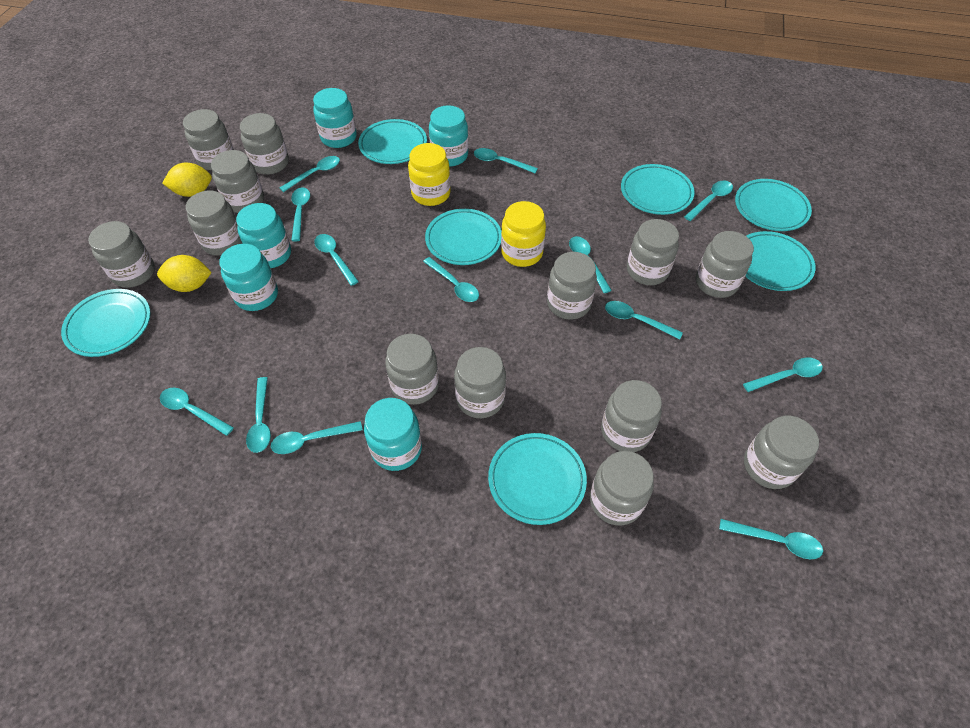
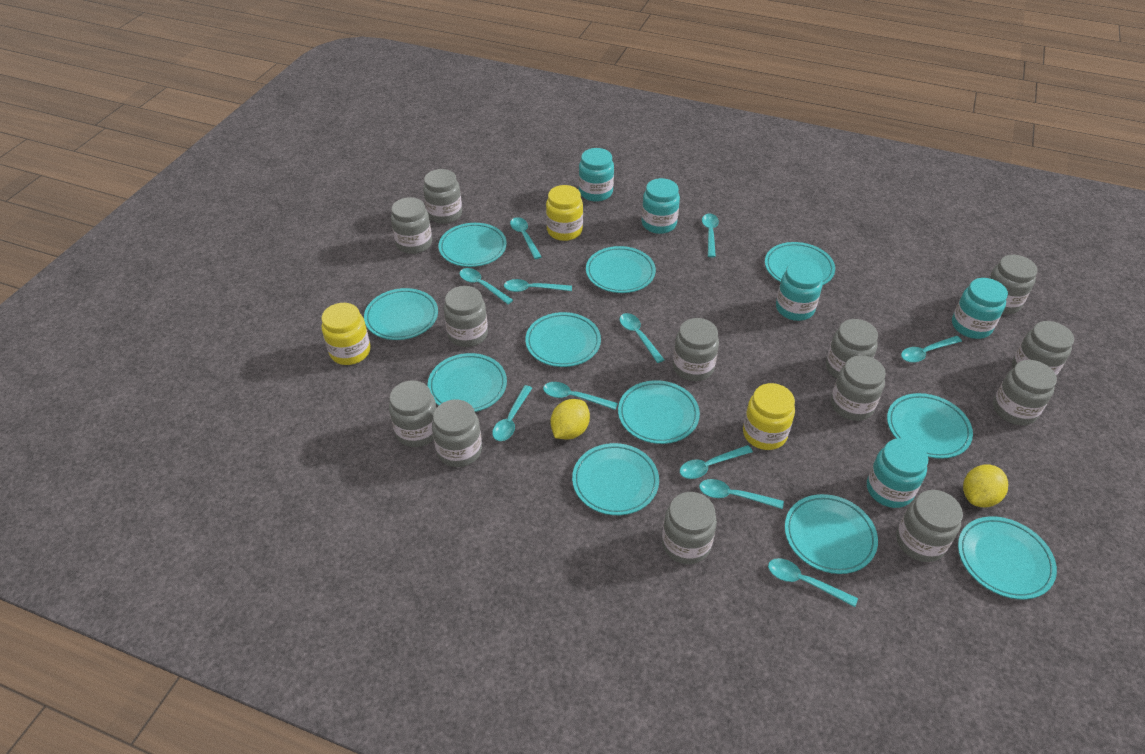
turquoise plate: [61,289,150,357] [358,119,427,164] [425,209,501,265] [488,433,587,525] [621,164,695,215] [735,179,812,231] [745,231,816,291] = 7 -> [364,288,438,340] [428,353,507,412] [439,223,507,267] [525,312,601,367] [572,443,659,515] [586,246,656,293] [618,380,700,444] [765,242,835,285] [785,494,878,574] [887,393,973,459] [958,516,1057,599] = 11
turquoise spoon: [160,388,234,436] [246,377,271,453] [271,421,363,454] [280,156,340,192] [291,187,310,241] [314,234,359,286] [423,257,479,302] [474,148,538,173] [569,236,612,293] [605,301,683,339] [684,180,733,221] [719,519,823,559] [743,358,823,392] = 13 -> [459,268,513,304] [492,385,532,441] [504,279,572,292] [510,217,542,259] [543,382,618,410] [620,313,664,363] [680,445,753,479] [699,479,784,509] [702,213,719,258] [768,558,858,607] [901,336,962,363] = 11
yellow jar: [408,143,451,206] [501,201,546,267] = 2 -> [321,303,371,365] [546,185,583,241] [743,383,795,450] = 3

